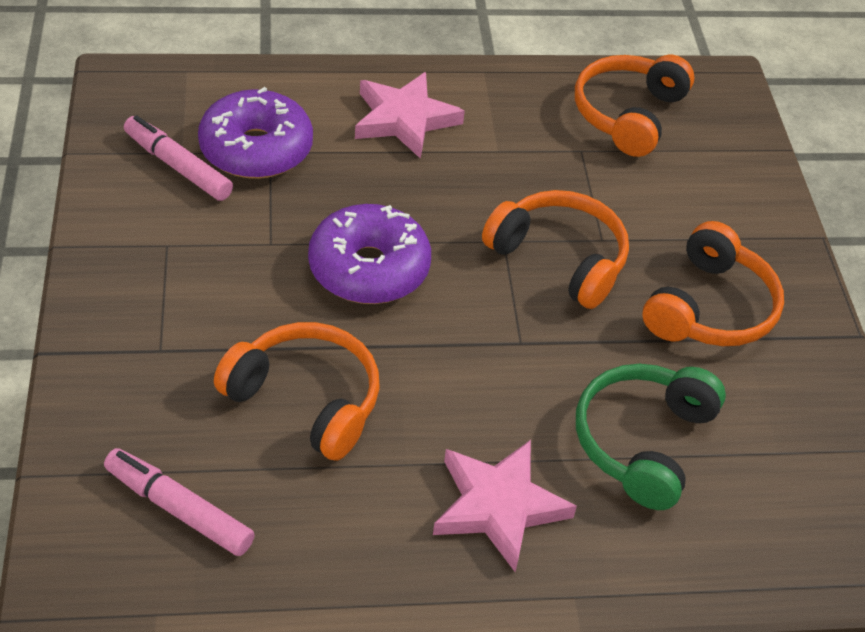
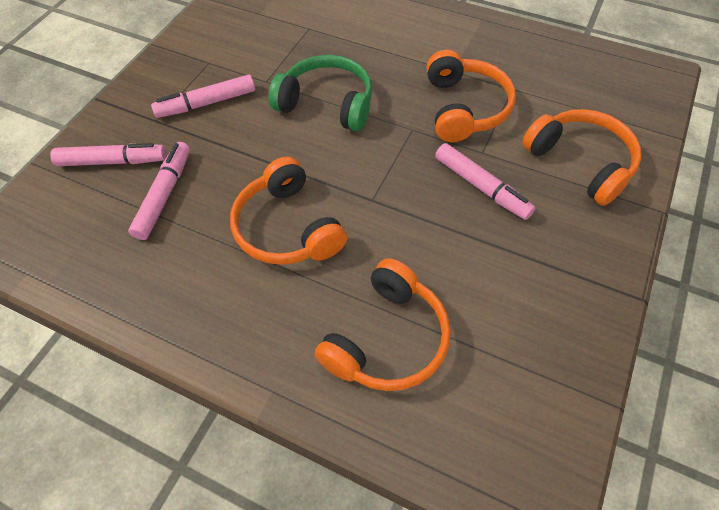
pink marker: [104,448,255,556] [124,115,233,201] = 2 -> [50,143,166,166] [128,142,190,240] [151,75,255,118] [435,143,535,220] = 4
pink star: [355,72,465,159] [433,440,577,572] = 2 -> none = 0
purple donut: [198,87,313,179] [308,204,431,304] = 2 -> none = 0

